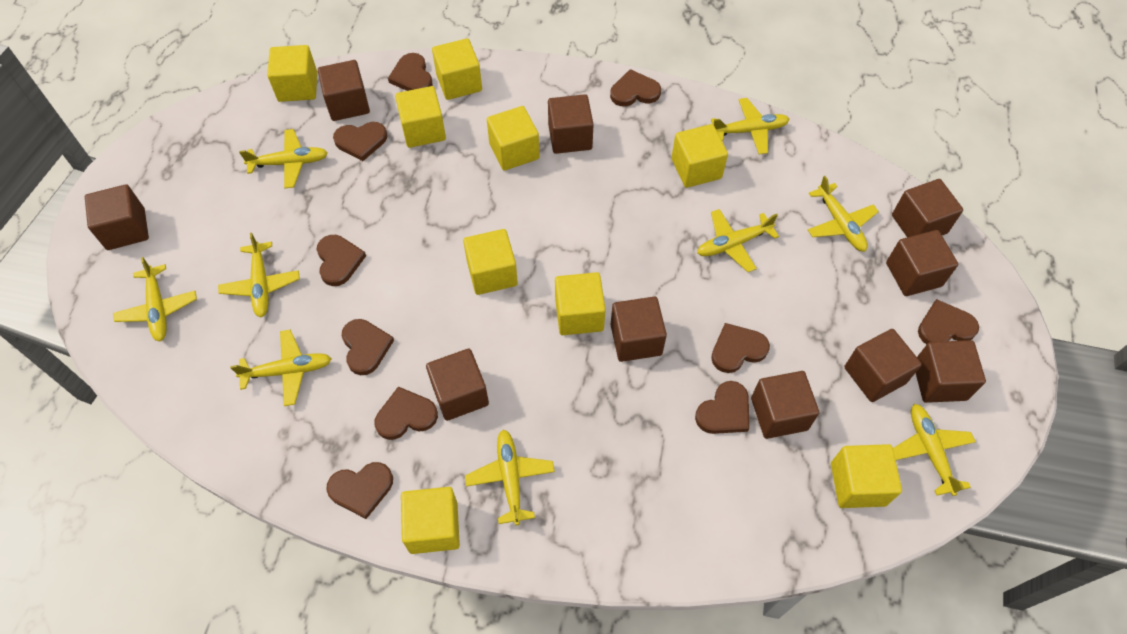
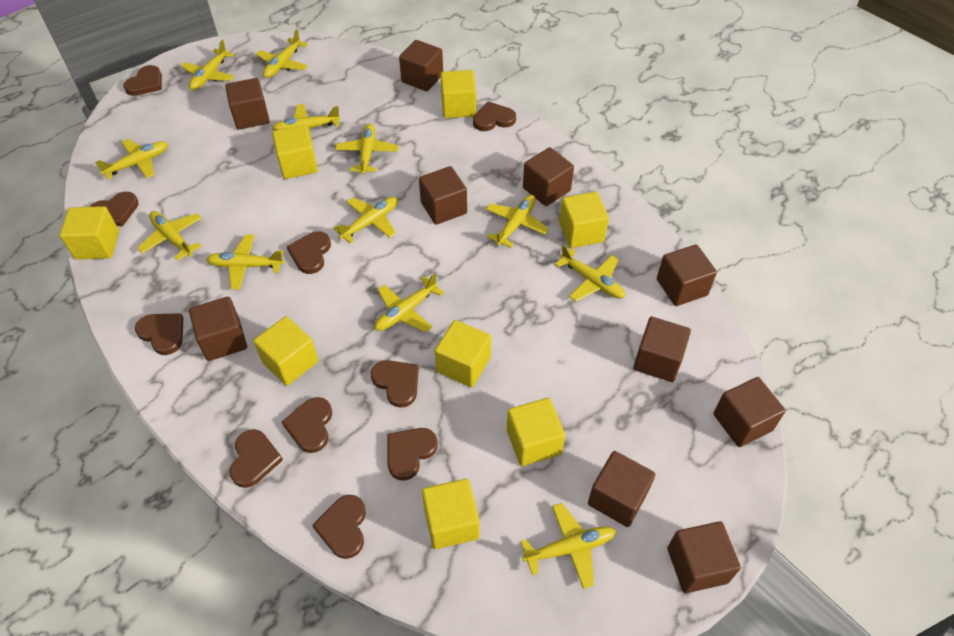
yellow cube: [267,45,317,102] [395,86,446,148] [401,487,460,554] [432,38,482,100] [463,229,518,295] [487,106,540,171] [555,272,606,335] [671,124,728,188] [831,444,902,508] = 9 -> [60,206,119,260] [253,316,318,386] [272,125,318,179] [422,479,480,549] [435,320,491,387] [440,70,476,118] [507,398,565,466] [559,192,609,248] = 8
yellow plane: [113,257,197,342] [218,233,300,317] [230,330,332,406] [239,129,328,188] [465,429,555,526] [697,209,779,272] [711,98,790,155] [808,176,879,252] [893,404,976,496] = 9 -> [95,139,168,180] [137,211,202,261] [181,40,235,90] [206,234,284,290] [256,29,308,78] [272,104,341,142] [333,197,398,244] [335,124,399,175] [375,273,444,332] [486,195,549,248] [521,503,616,589] [555,245,625,301] = 12

